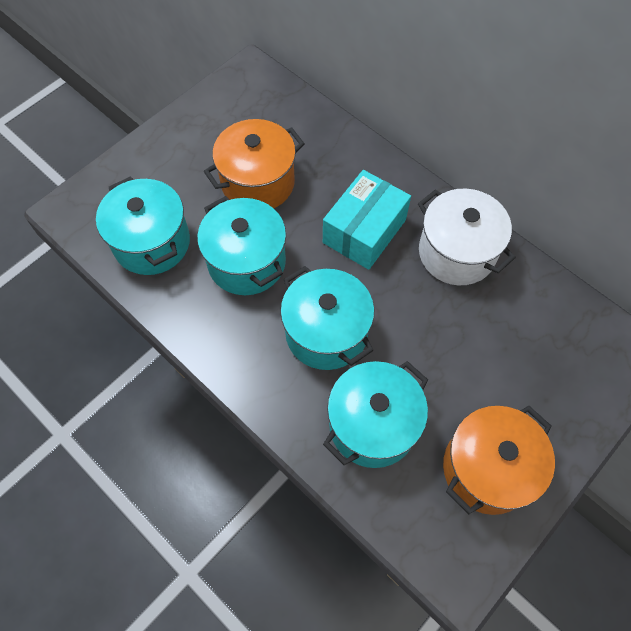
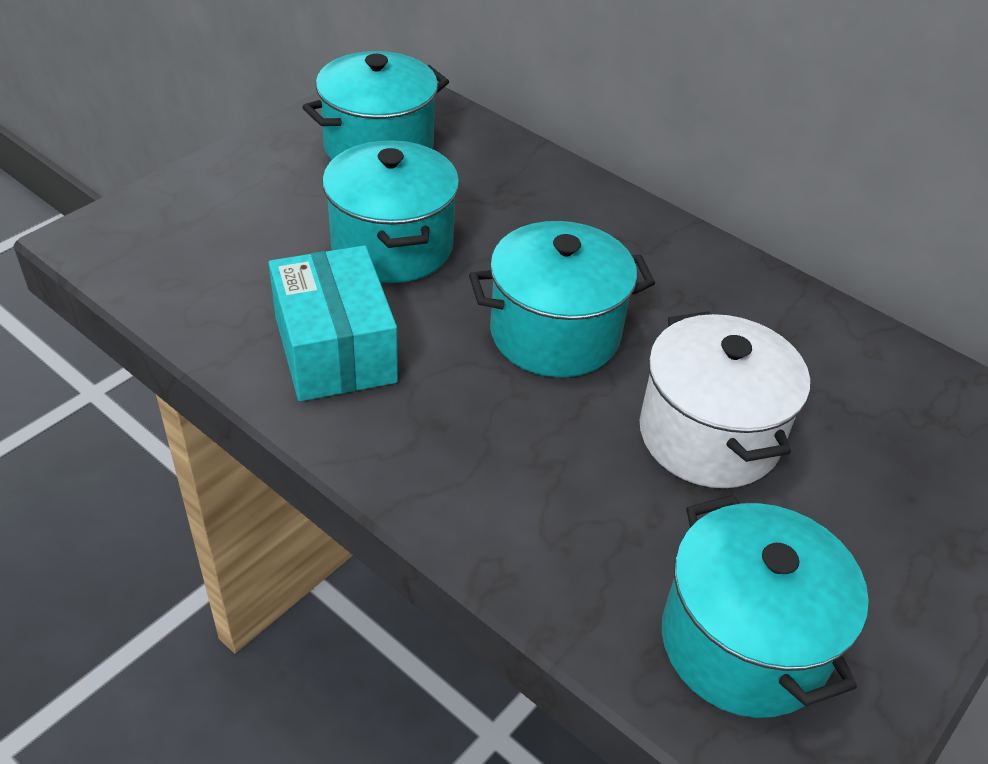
orange pot: [204,119,305,208] [443,406,555,515] = 2 -> none = 0

